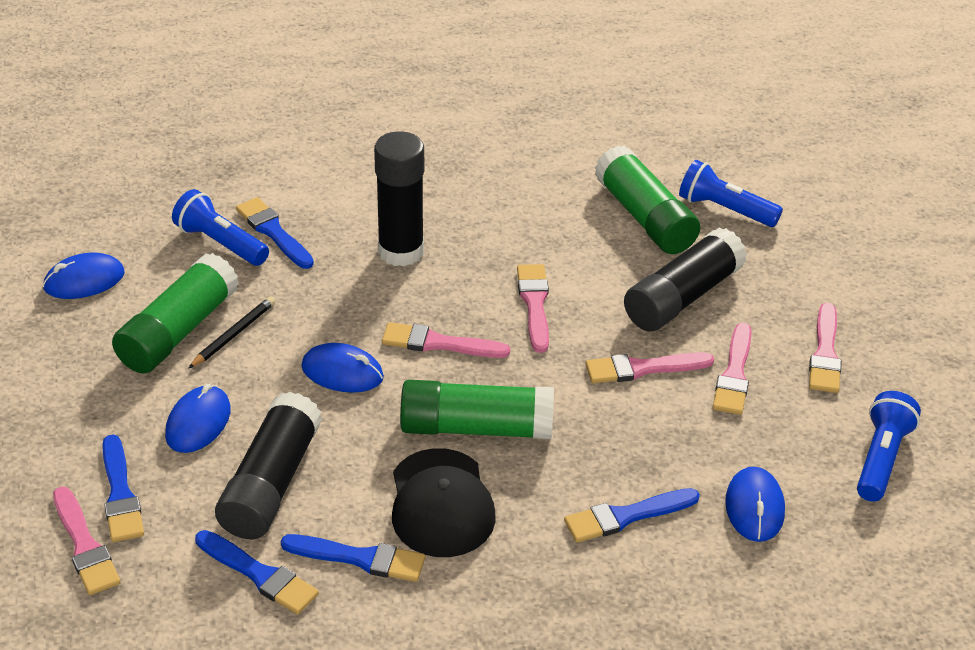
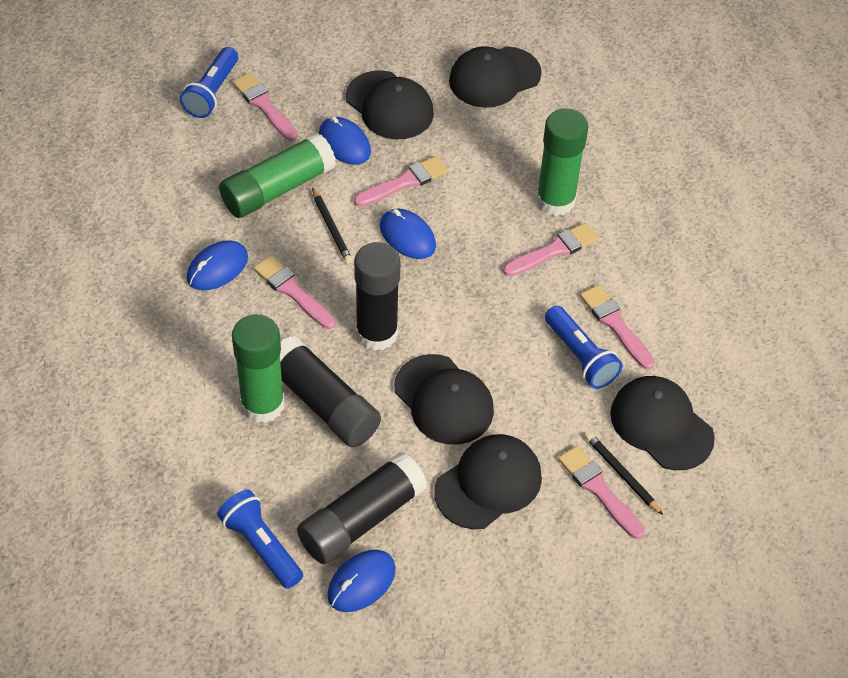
black cap: [392,448,496,557] = 1 -> [346,71,434,139] [394,354,494,445] [434,434,542,529] [449,46,542,108] [610,376,715,470] = 5
black pencil: [188,296,275,369] = 1 -> [312,188,353,264] [586,433,663,515] = 2
blue brush: [102,434,144,542] [195,530,319,615] [236,197,314,269] [281,534,425,582] [564,488,700,543] = 5 -> none = 0

